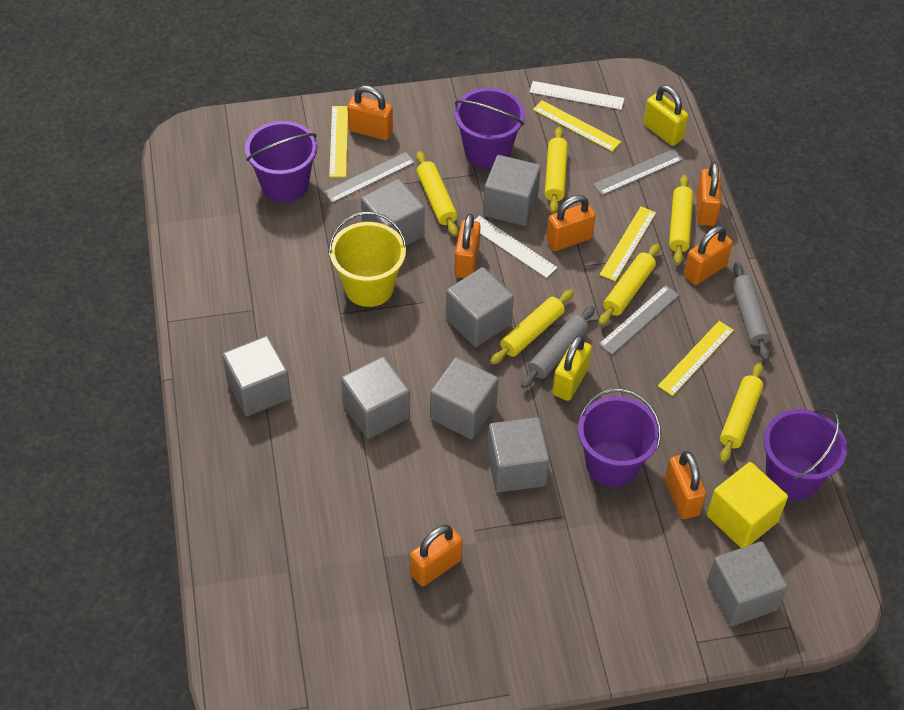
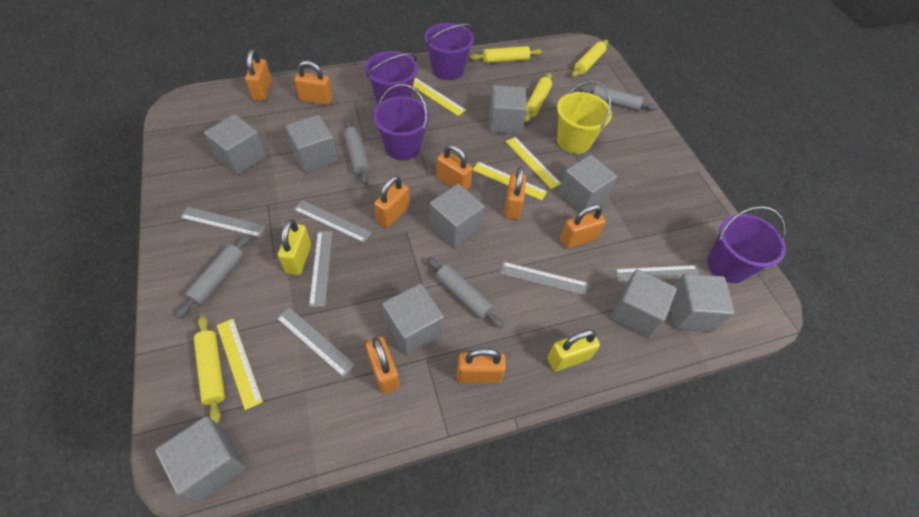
grey cube: [222,336,291,416] [341,356,410,439] [361,179,425,246] [430,357,499,440] [446,267,514,347] [483,155,541,226] [487,417,550,493] [707,541,788,627] = 8 -> [155,416,246,503] [204,114,266,175] [285,115,338,173] [382,283,444,356] [429,184,485,248] [489,85,527,134] [558,155,617,212] [610,269,677,338] [670,273,735,332] = 9
grey rolling pin: [521,306,595,388] [732,262,771,361] = 2 -> [176,234,250,319] [344,120,370,185] [427,257,504,328] [579,85,656,111] = 4
grey ruler: [323,152,415,203] [593,149,683,195] [598,285,679,355] = 3 -> [180,207,266,237] [277,308,356,377] [294,200,372,243] [309,231,332,307] [500,262,588,296] [614,265,700,282] = 6
orange padlock: [347,85,393,140] [410,525,463,586] [454,214,481,278] [546,195,596,251] [665,451,706,519] [684,226,733,285] [696,162,722,226] = 7 -> [245,50,272,101] [294,61,333,105] [366,337,399,394] [374,176,410,228] [437,144,473,190] [457,348,506,383] [504,167,526,220] [560,204,606,249] = 8
white ruler: [474,216,557,278] [530,81,624,110] = 2 -> none = 0
yellow cube: [707,462,788,548] = 1 -> none = 0
yellow rolling pin: [416,151,458,236] [490,290,574,365] [545,127,568,213] [599,244,660,326] [669,175,693,265] [720,363,764,463] = 6 -> [194,315,225,424] [470,46,542,63] [525,73,552,122] [572,40,608,77] = 4

